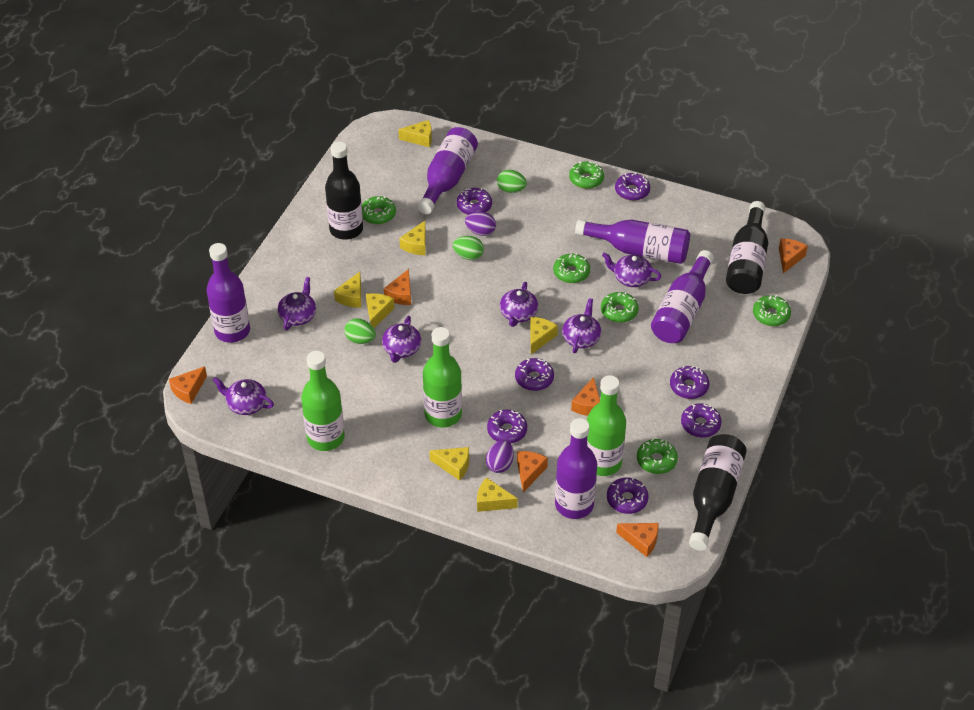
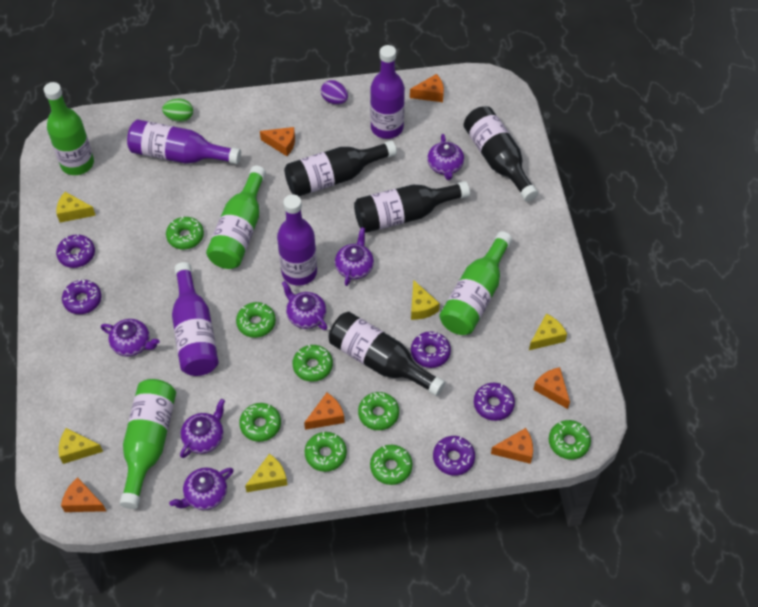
black bottle: [325,141,363,240] [689,434,747,551] [726,201,768,294] = 3 -> [284,140,397,196] [329,312,445,396] [354,181,470,233] [464,106,538,202] = 4
green bottle: [301,351,345,451] [423,327,462,427] [587,375,626,476] = 3 -> [44,82,94,175] [120,379,176,509] [206,166,266,269] [439,231,512,335] = 4
green donut: [362,196,396,224] [553,253,590,283] [569,161,604,189] [601,292,639,323] [637,439,678,474] [753,295,791,326] = 6 -> [166,216,204,249] [236,302,276,338] [239,403,281,442] [292,345,333,382] [305,432,347,472] [358,392,399,430] [370,445,413,485] [549,420,591,460] = 8
green egg: [344,318,376,344] [453,236,484,260] [497,170,527,193] = 3 -> [162,99,193,122] = 1
purple bottle: [207,243,250,343] [417,127,478,214] [555,418,597,519] [575,219,690,264] [651,250,714,343] = 5 -> [127,119,241,164] [172,262,219,376] [277,194,317,286] [370,45,405,139] = 4
purple donut: [457,188,492,215] [487,410,527,443] [515,358,554,391] [607,478,649,514] [615,172,650,201] [670,366,710,399] [681,403,722,438] = 7 -> [56,234,95,268] [62,280,102,314] [411,331,451,368] [433,436,475,476] [474,383,515,421] = 5
purple egg: [465,212,496,236] [486,440,514,473] = 2 -> [321,80,348,104] = 1
yellow cheese: [334,272,361,308] [366,293,394,328] [398,120,432,147] [399,221,426,255] [429,447,469,481] [477,478,518,512] [530,317,558,354] = 7 -> [56,192,96,223] [59,428,103,464] [245,454,287,492] [411,280,440,320] [529,314,567,350] = 5

